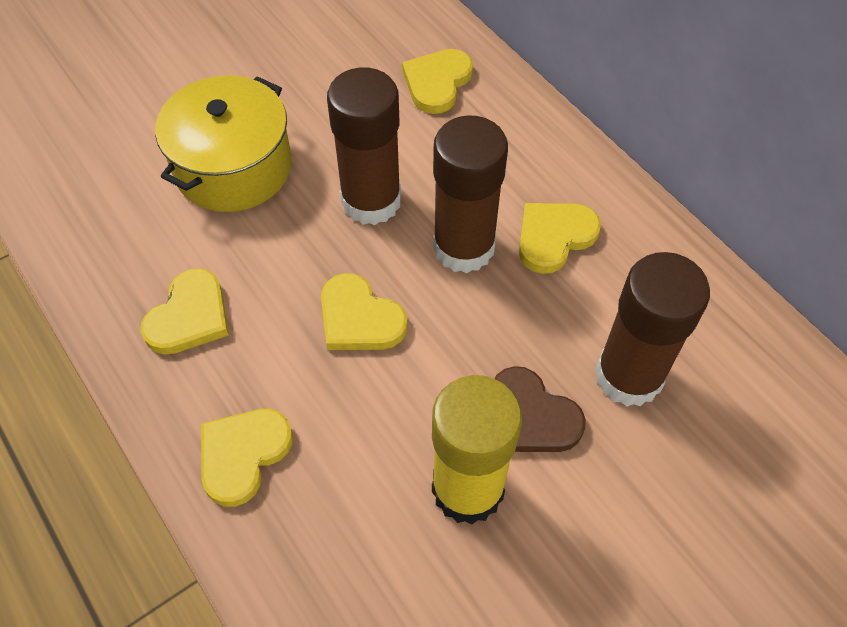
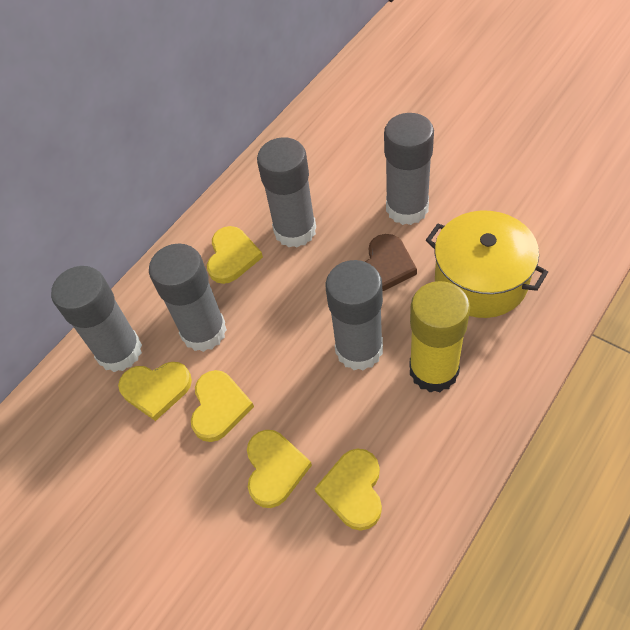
brown glue stick: [327,68,401,225] [433,115,508,273] [595,252,710,407] = 3 -> none = 0
grey glue stick: none = 0 -> [51,266,142,372] [149,243,227,352] [257,137,316,248] [326,260,383,371] [384,113,434,225] = 5

